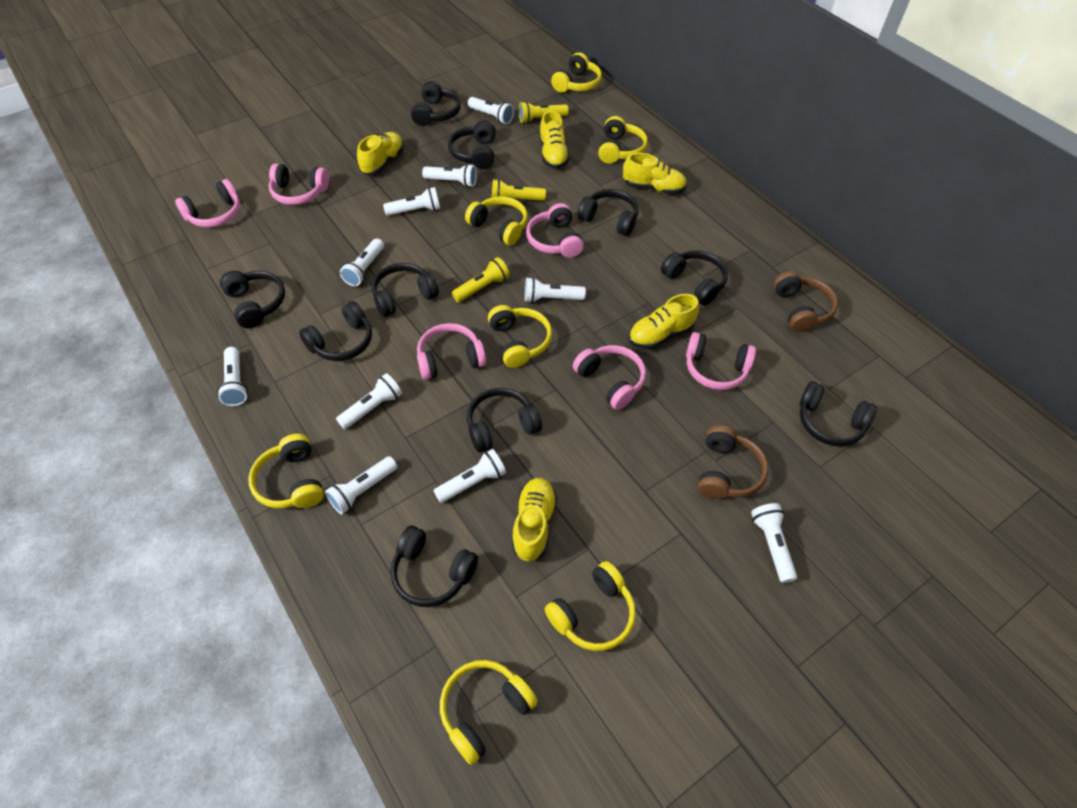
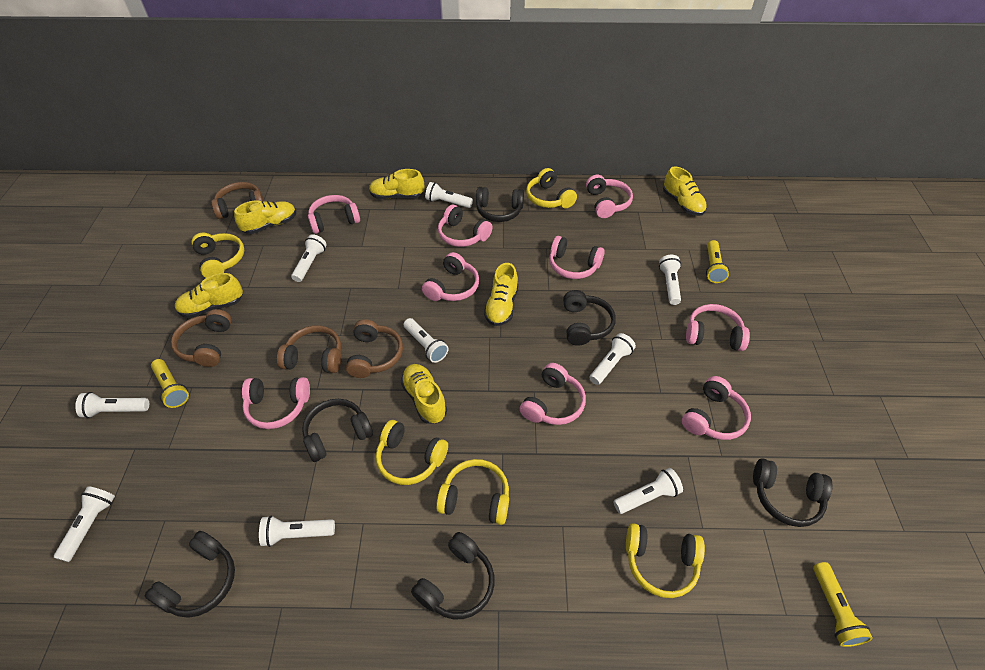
black headphones: [220,271,285,328] [299,301,372,361] [372,263,439,317] [390,526,478,607] [411,81,461,126] [448,121,496,169] [467,388,542,452] [577,189,638,236] [661,250,728,305] [800,381,877,447] = 10 -> [144,531,235,618] [302,399,373,462] [411,532,495,619] [476,187,524,222] [563,290,616,346] [753,458,832,527] = 6
brown headphones: [698,425,769,499] [773,271,838,332] = 2 -> [171,309,232,367] [211,182,264,219] [277,325,341,373] [346,319,403,378] = 4
pink headphones: [175,179,240,227] [269,163,329,205] [417,323,486,380] [526,203,584,258] [573,345,646,410] [686,332,756,390] = 6 -> [242,377,310,429] [308,195,360,234] [422,252,479,301] [438,205,493,247] [520,363,586,425] [549,236,605,279] [586,175,633,218] [682,376,751,440] [686,304,750,351] = 9
white flashlight: [217,347,248,406] [325,456,397,514] [336,373,402,429] [340,238,384,286] [383,187,440,216] [422,164,477,187] [433,449,506,503] [468,97,514,124] [525,277,586,303] [751,503,797,583] = 10 -> [54,486,115,562] [75,392,149,418] [259,515,335,547] [291,234,327,282] [403,318,448,363] [425,182,473,208] [590,333,636,385] [613,468,683,514] [659,255,681,305] = 9
yellow headphones: [248,434,324,508] [440,660,538,765] [465,196,528,245] [488,305,552,368] [545,561,636,651] [551,52,602,93] [598,116,648,164] = 7 -> [191,233,244,278] [376,420,448,485] [436,459,509,525] [526,168,577,208] [626,523,705,598] = 5
yellow shoe: [357,132,404,174] [512,478,557,561] [539,111,570,169] [623,153,687,195] [629,294,699,349] = 5 -> [175,273,243,318] [234,200,296,234] [369,169,424,199] [401,364,447,424] [484,263,518,326] [663,166,707,216] = 6

